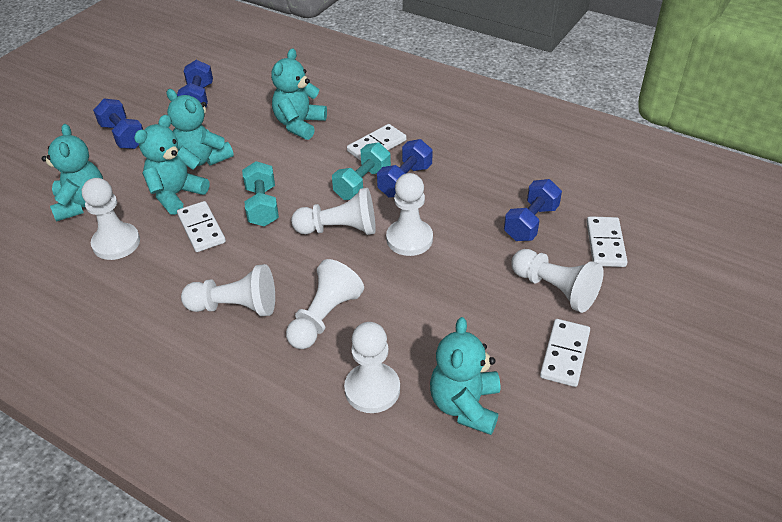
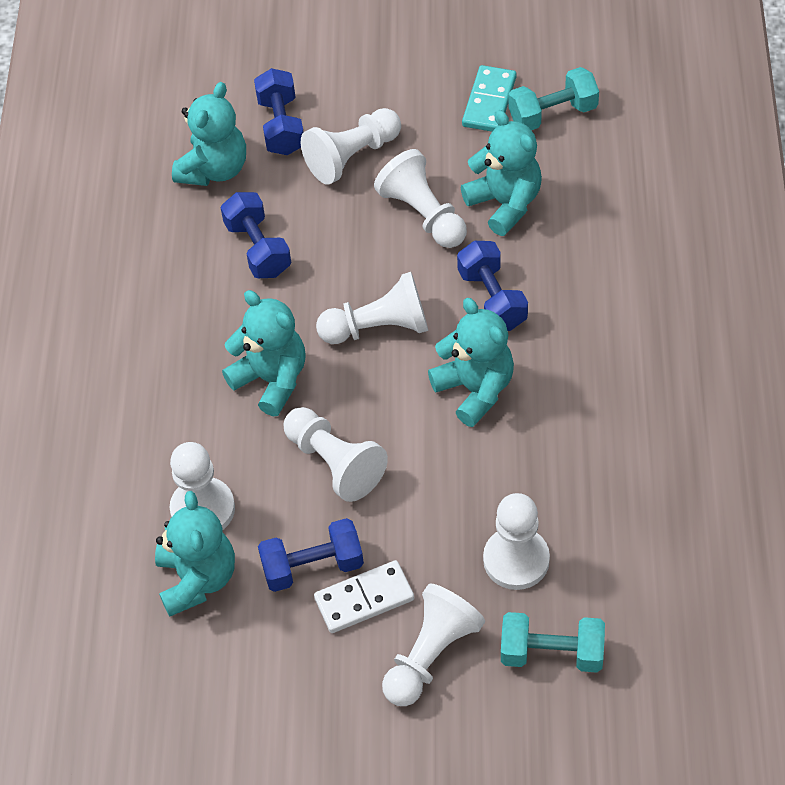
turquoise domino: none = 0 -> [462,65,516,132] = 1
white domino: [177,201,226,252] [347,124,406,161] [540,319,590,387] [586,216,628,267] = 4 -> [314,560,414,633] = 1

